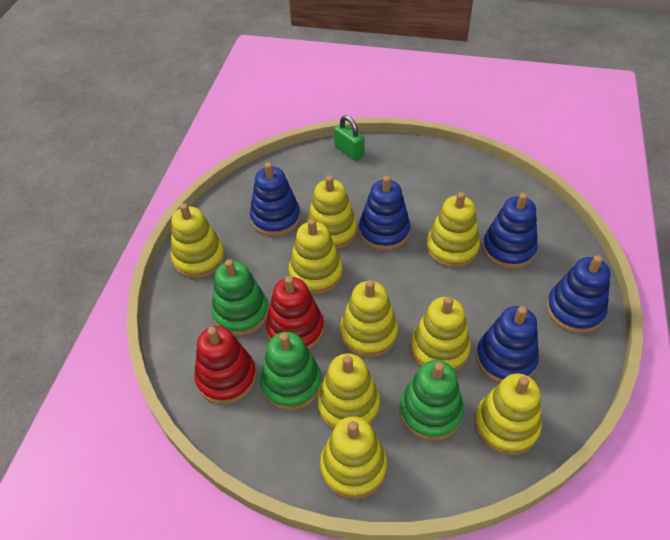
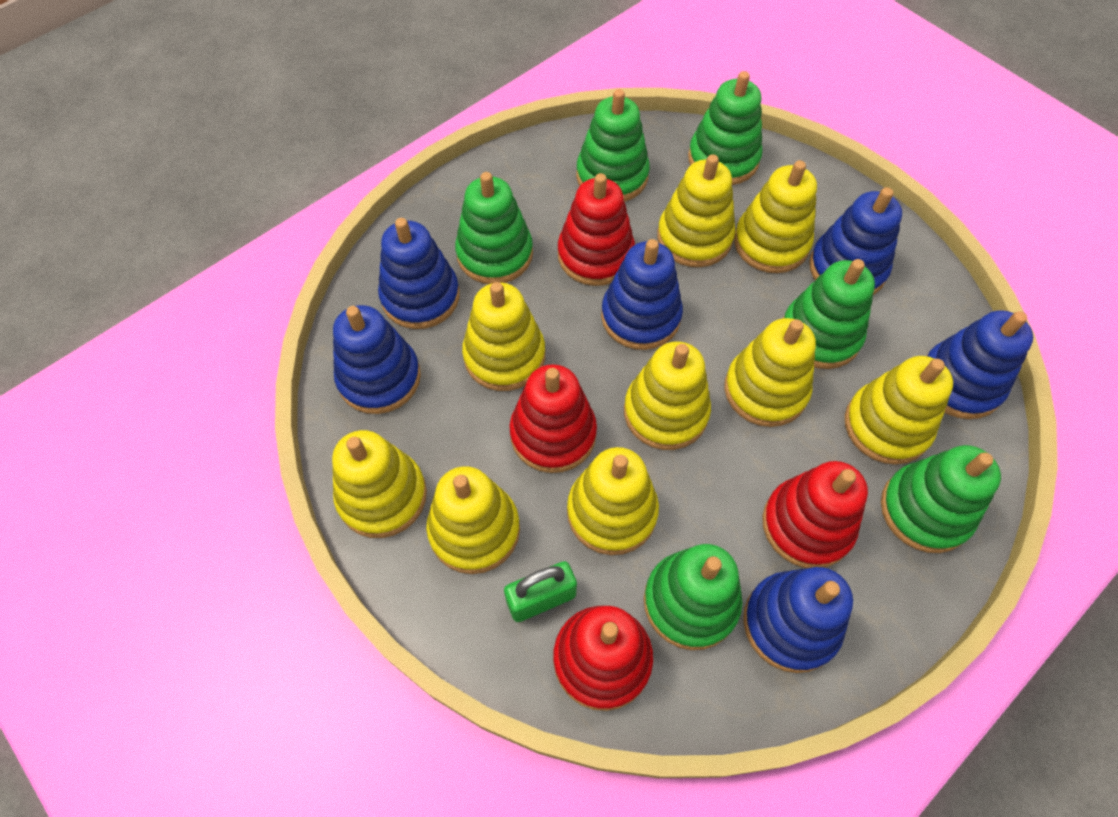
blue stacking toy: [250,162,300,236] [359,176,410,251] [476,306,539,383] [482,193,538,269] [546,255,611,333] = 5 -> [333,305,421,414] [378,218,459,329] [601,239,683,350] [743,567,853,673] [809,187,902,295] [926,310,1033,419] = 6
green stacking toy: [211,259,269,336] [260,332,322,411] [399,360,464,441] = 3 -> [455,172,533,284] [576,89,650,202] [644,544,742,650] [688,71,762,185] [783,259,875,369] [881,445,1001,553] = 6
red stacking toy: [194,326,257,404] [266,276,324,350] = 2 -> [509,364,597,473] [553,606,653,711] [558,173,635,286] [762,461,868,568] = 4

